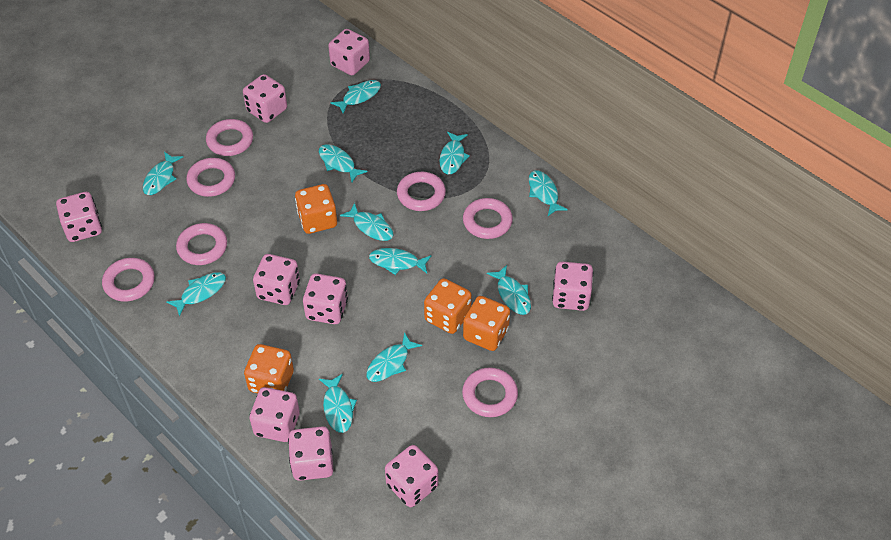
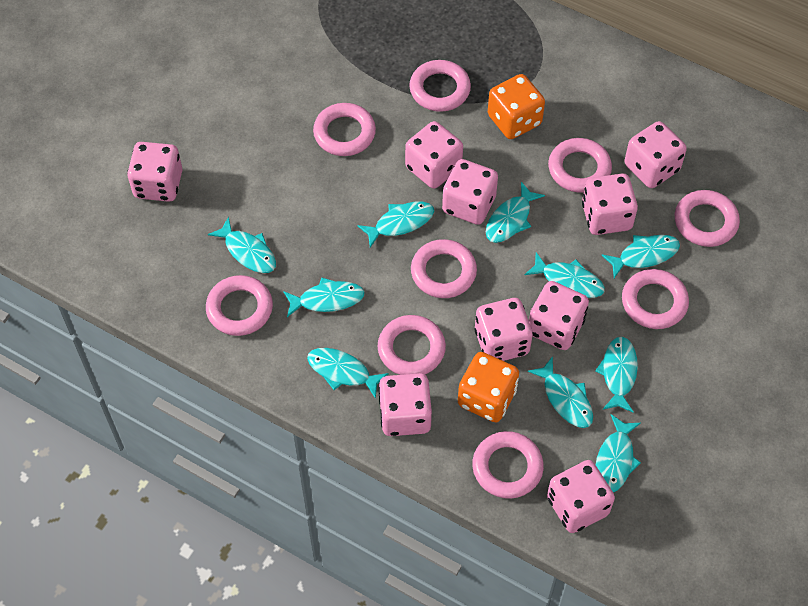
orange dice: [244,344,294,393] [295,184,337,234] [424,278,472,334] [463,296,510,351] = 4 -> [458,352,519,422] [488,74,545,139] = 2
pink ring: [102,258,155,302] [176,223,227,265] [186,158,235,197] [206,119,253,156] [397,172,446,211] [462,367,518,417] [463,198,513,239] = 7 -> [206,275,273,336] [313,103,376,156] [378,315,446,375] [409,60,471,112] [411,239,477,298] [472,431,544,499] [548,138,612,193] [622,269,689,329] [675,190,740,247] = 9
turquoise fish: [143,152,183,195] [166,272,226,317] [319,145,367,182] [319,374,357,433] [330,80,381,114] [340,203,394,241] [366,332,422,382] [369,248,431,275] [439,132,470,174] [487,265,531,315] [529,170,568,216] = 11 -> [208,217,276,273] [283,278,365,317] [307,348,389,399] [357,202,434,247] [486,182,545,243] [525,252,605,298] [528,356,593,428] [595,337,638,413] [596,414,641,492] [601,235,680,278] = 10

